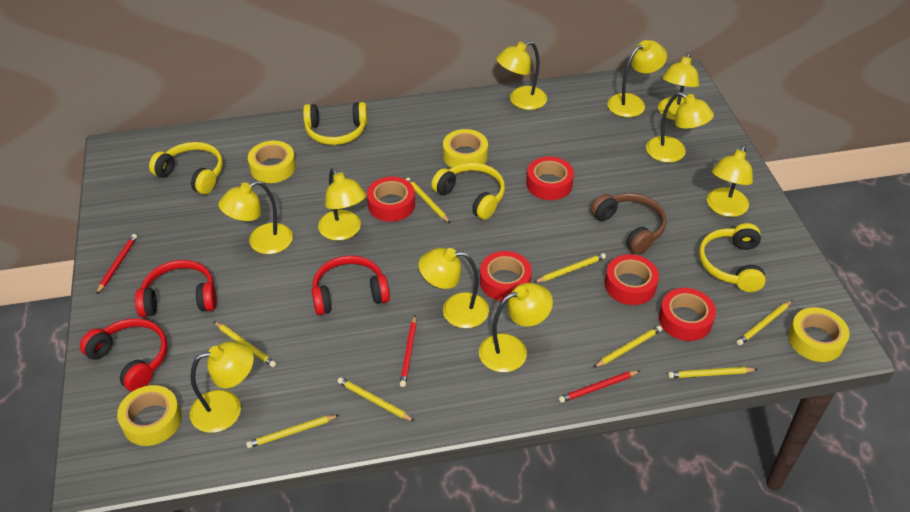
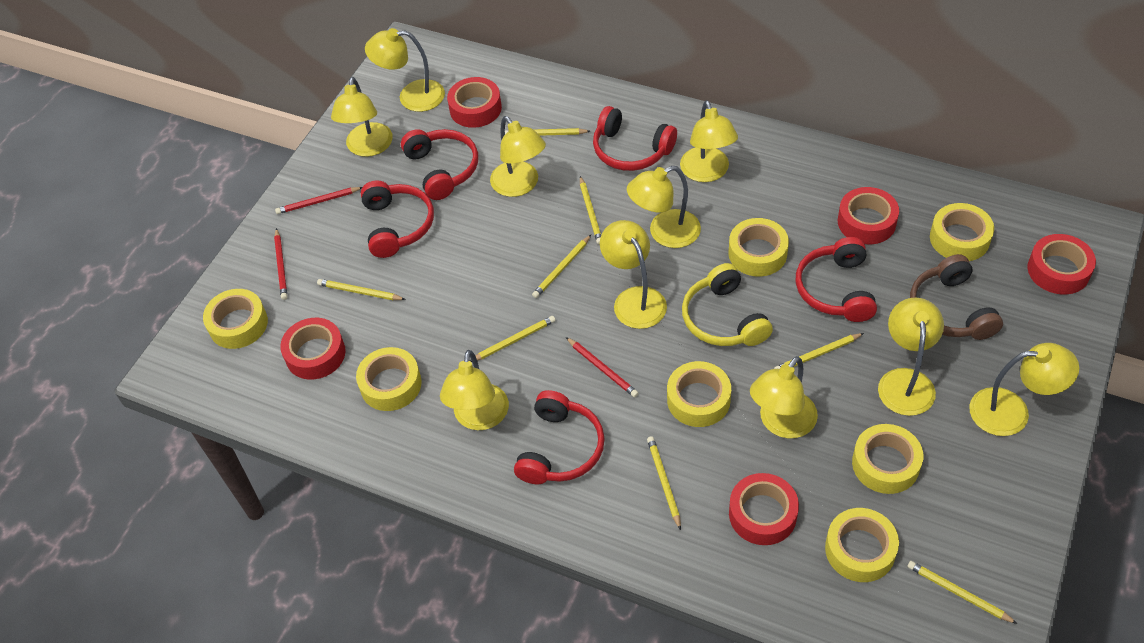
red headphones: [80,318,167,392] [135,260,216,317] [312,255,390,315] = 3 -> [361,180,434,258] [401,129,478,200] [514,390,605,484] [593,106,677,171] [796,237,877,322] = 5
yellow headphones: [149,142,223,194] [303,102,367,145] [431,163,505,220] [699,223,766,292] = 4 -> [682,263,773,346] = 1
yellow tape: [117,385,182,446] [248,141,296,183] [443,129,488,168] [788,307,849,362] = 4 -> [203,289,268,349] [356,347,422,411] [667,361,731,427] [728,218,789,277] [825,508,899,582] [852,424,923,494] [930,203,994,261] = 7

